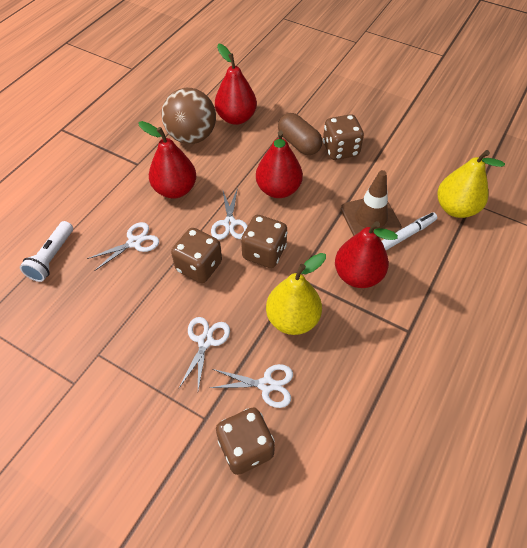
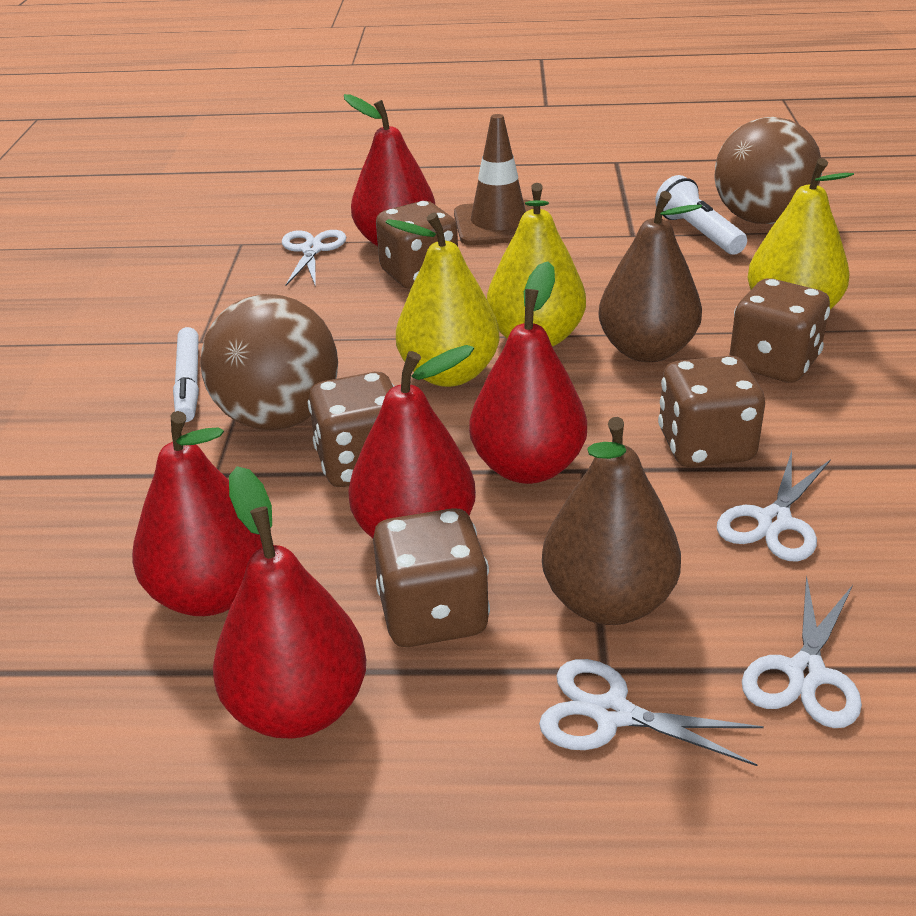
brown ball: [162,88,216,144] = 1 -> [200,294,338,430] [714,117,822,224] = 2
brown capsule: [278,113,322,155] = 1 -> none = 0
brown dice: [171,228,222,283] [216,407,275,475] [241,215,288,268] [323,114,364,160] = 4 -> [308,372,394,487] [373,508,490,647] [376,201,458,289] [658,356,765,467] [729,278,830,383] = 5
brown pear: none = 0 -> [542,417,681,625] [598,191,702,362] = 2
red pear: [138,121,196,199] [215,43,257,125] [256,130,303,198] [335,221,398,288] = 4 -> [132,411,263,616] [213,466,366,738] [344,94,435,246] [348,345,476,538] [469,261,587,484] = 5
yellow pear: [266,253,326,335] [437,150,505,218] = 2 -> [385,212,500,387] [487,183,586,347] [747,158,854,310] = 3

